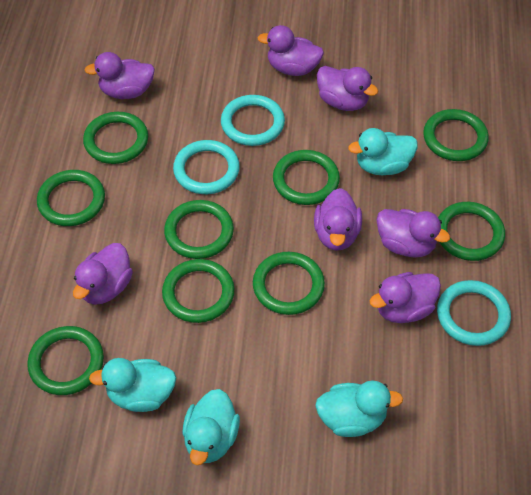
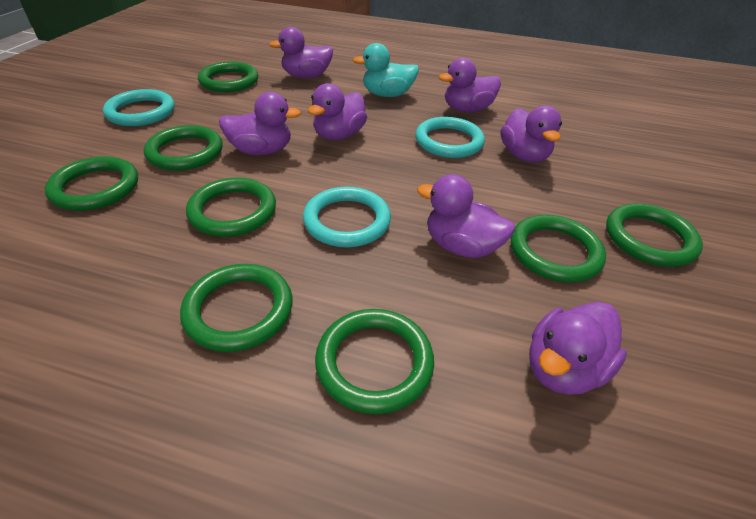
green ring: [27,326,104,395] [37,170,105,226] [83,112,148,164] [162,259,235,323] [164,200,234,259] [253,252,325,315] [273,150,340,205] [423,109,489,161] [438,202,505,261] = 9 -> [45,156,138,211] [144,125,223,171] [180,264,293,352] [186,177,276,237] [198,62,258,92] [315,309,434,414] [511,215,606,282] [606,203,703,267] = 8
turquoise duck: [89,358,176,412] [183,389,240,465] [315,381,403,437] [348,128,418,175] = 4 -> [353,43,419,97] = 1

